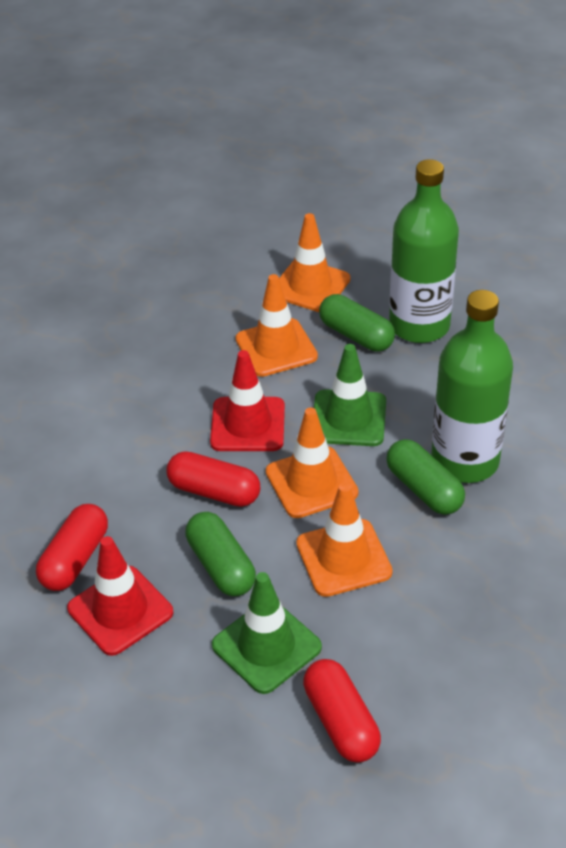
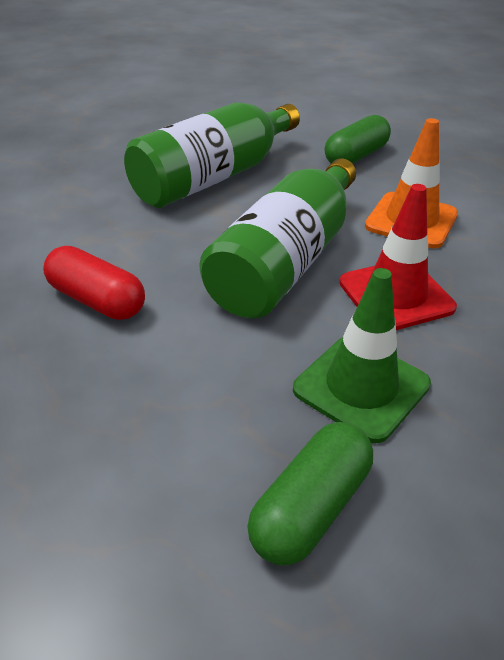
green capsule: [185,512,256,596] [319,294,395,352] [386,439,465,515] = 3 -> [247,422,373,565] [325,115,391,164] = 2
green traffic cone: [212,572,322,694] [314,344,386,446] = 2 -> [293,268,431,443] = 1
orange traffic cone: [236,274,318,377] [266,408,359,518] [279,213,350,312] [296,483,393,597] = 4 -> [365,118,458,248] = 1
red capsule: [36,504,108,591] [167,451,260,507] [303,659,381,763] = 3 -> [43,246,145,320] = 1
red traffic cone: [67,536,174,656] [210,350,285,451] = 2 -> [340,184,457,330] = 1

